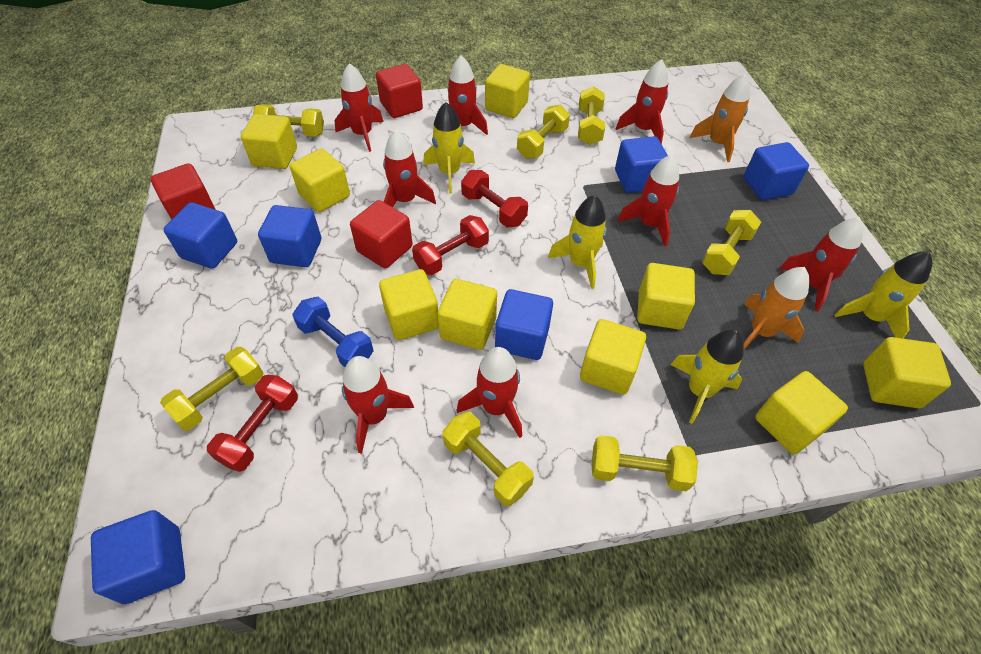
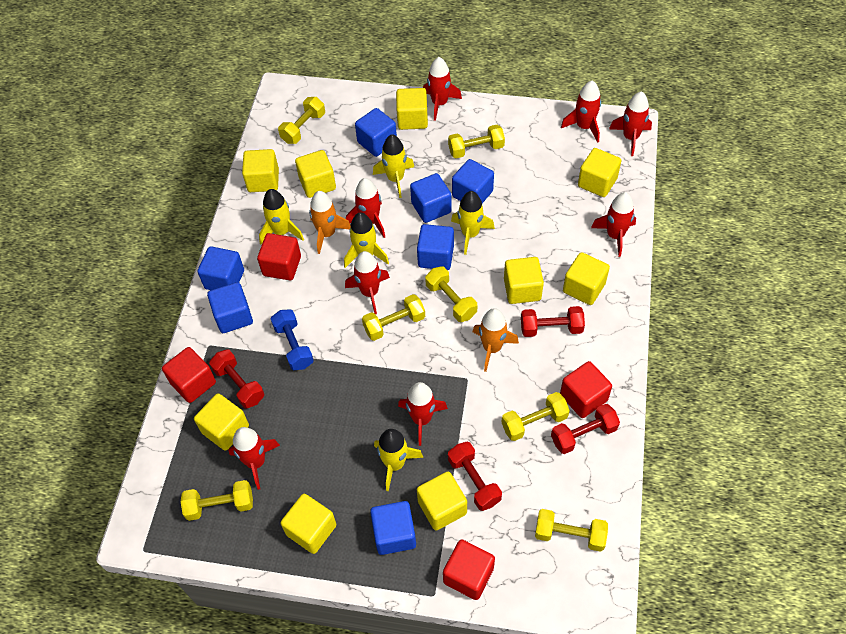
blue cube: [91,510,185,604] [163,202,237,269] [258,205,321,267] [495,289,553,360] [615,136,668,193] [744,142,809,200] = 6 -> [198,246,244,290] [207,282,253,333] [355,108,397,157] [370,501,416,555] [410,173,452,223] [417,224,454,270] [452,159,494,203] = 7
red cube: [151,163,216,220] [350,200,413,268] [376,64,423,118] = 3 -> [162,347,216,403] [257,233,301,280] [443,539,495,600] [560,361,612,418] = 4
red dumbbell: [207,375,298,472] [412,215,489,275] [461,170,528,228] = 3 -> [209,349,264,408] [448,442,502,511] [521,306,585,337] [551,404,620,454] = 4
yellow rocket: [423,102,475,193] [548,195,607,289] [671,329,744,424] [835,251,932,339] = 4 -> [259,189,304,244] [344,212,389,268] [373,134,414,198] [374,429,423,491] [451,191,495,255] = 5

